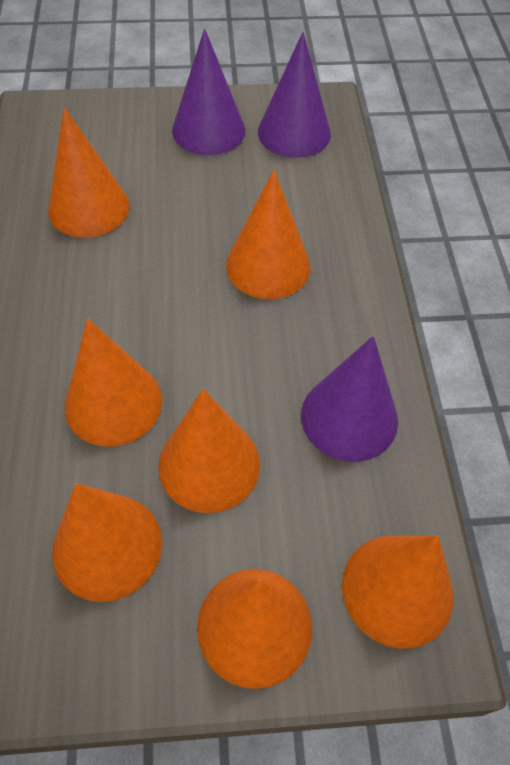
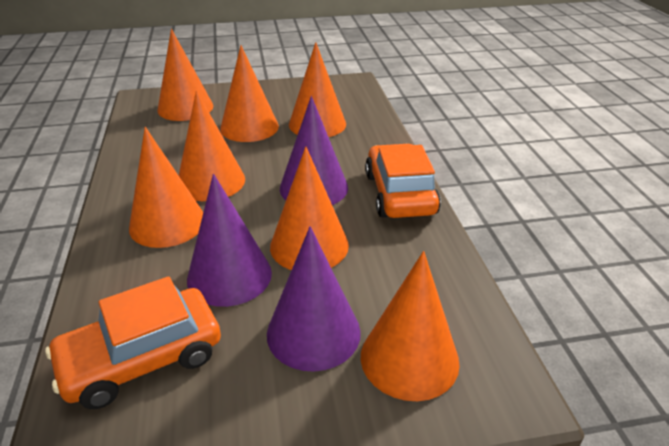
orange car: none = 0 -> [45,276,221,409] [365,144,441,218] = 2

